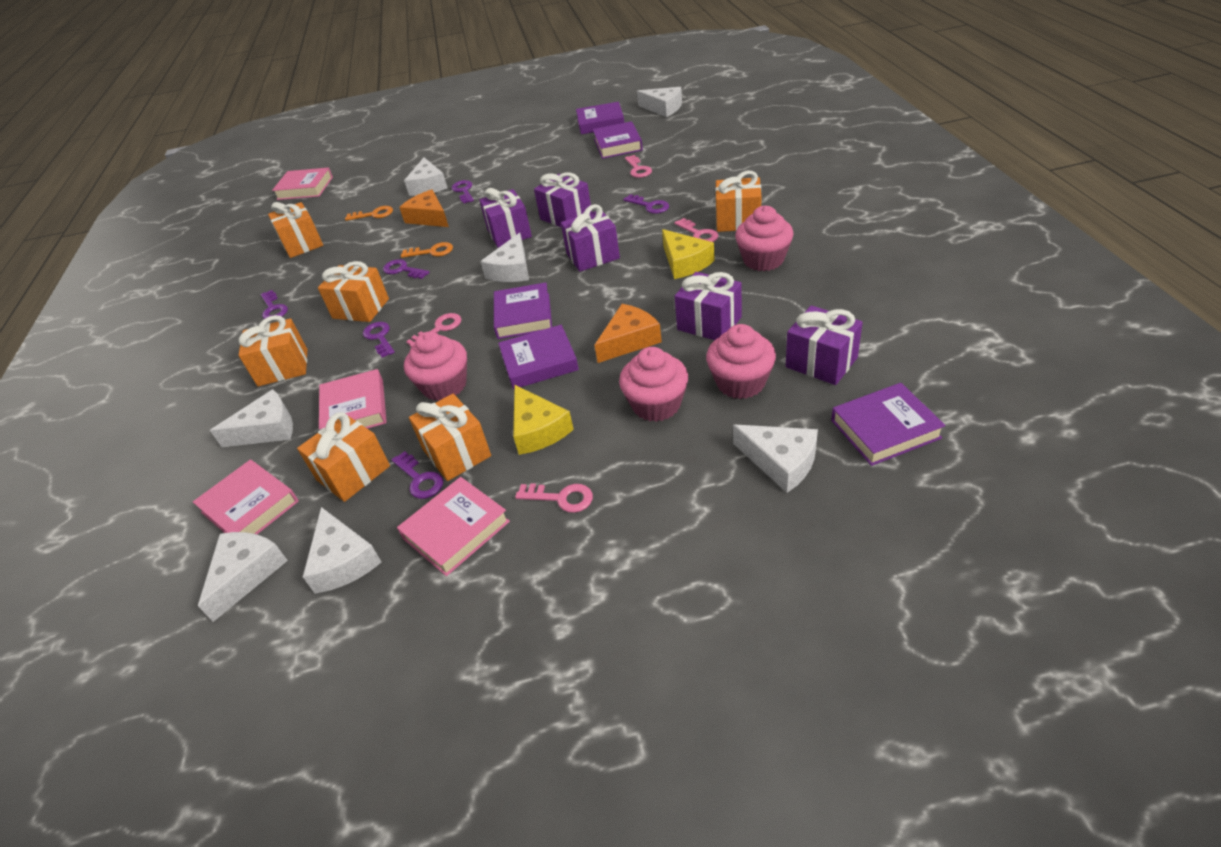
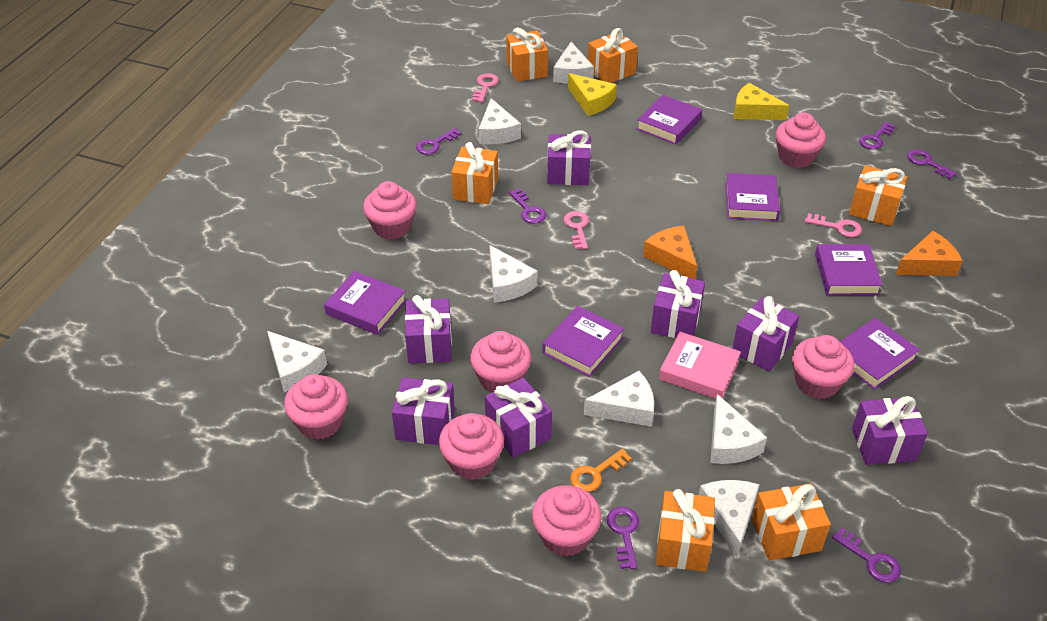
orange key: [345,206,393,221] [401,242,453,258] = 2 -> [570,449,632,492] = 1
pink book: [193,460,299,534] [272,167,333,200] [319,369,387,430] [397,477,510,576] = 4 -> [659,332,741,399] = 1
pink cupcake: [404,331,467,401] [619,347,688,422] [706,324,776,399] [735,206,794,271] = 4 -> [284,374,348,440] [363,181,417,239] [439,413,504,480] [470,331,531,392] [532,485,601,556] [776,113,826,168] [792,335,854,399] = 7
pink key: [406,313,461,347] [515,483,593,513] [625,155,652,178] [674,218,718,242] = 4 -> [472,73,499,102] [564,211,589,249] [805,213,862,237] = 3
purple book: [494,282,552,339] [498,325,579,389] [576,102,624,134] [593,121,643,159] [831,383,946,466] = 5 -> [324,271,406,335] [543,306,624,377] [637,95,702,145] [725,173,780,221] [815,244,883,295] [839,318,920,390] = 6
purple gift: [479,188,532,248] [534,172,592,228] [561,204,620,272] [675,272,742,340] [786,306,863,385] = 5 -> [392,378,455,445] [405,295,452,363] [485,378,552,458] [547,130,591,185] [651,270,705,338] [732,296,799,371] [852,396,928,465] = 7

